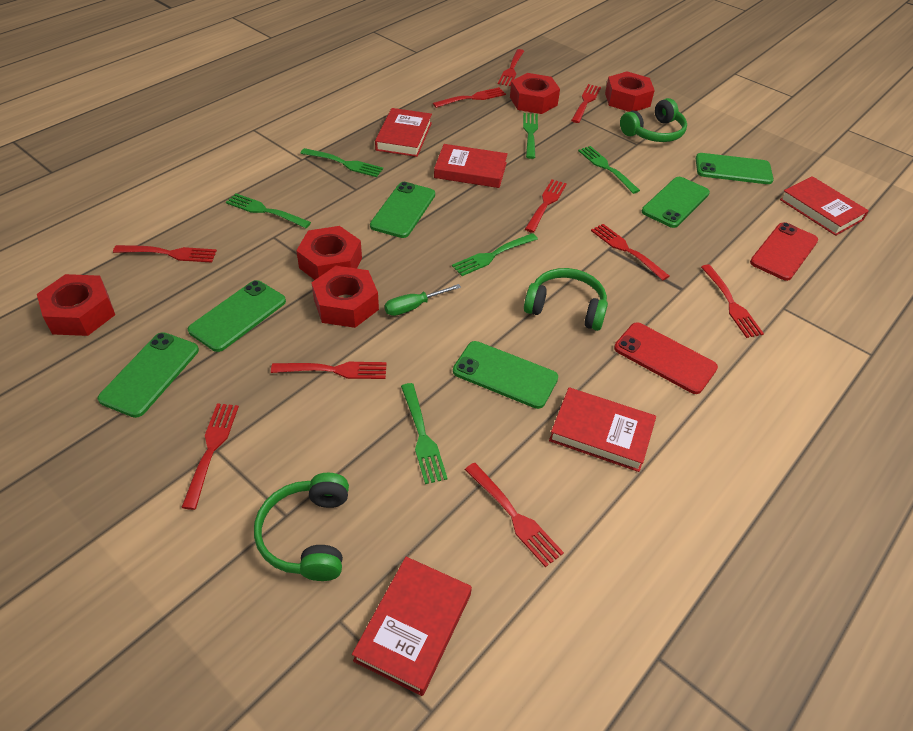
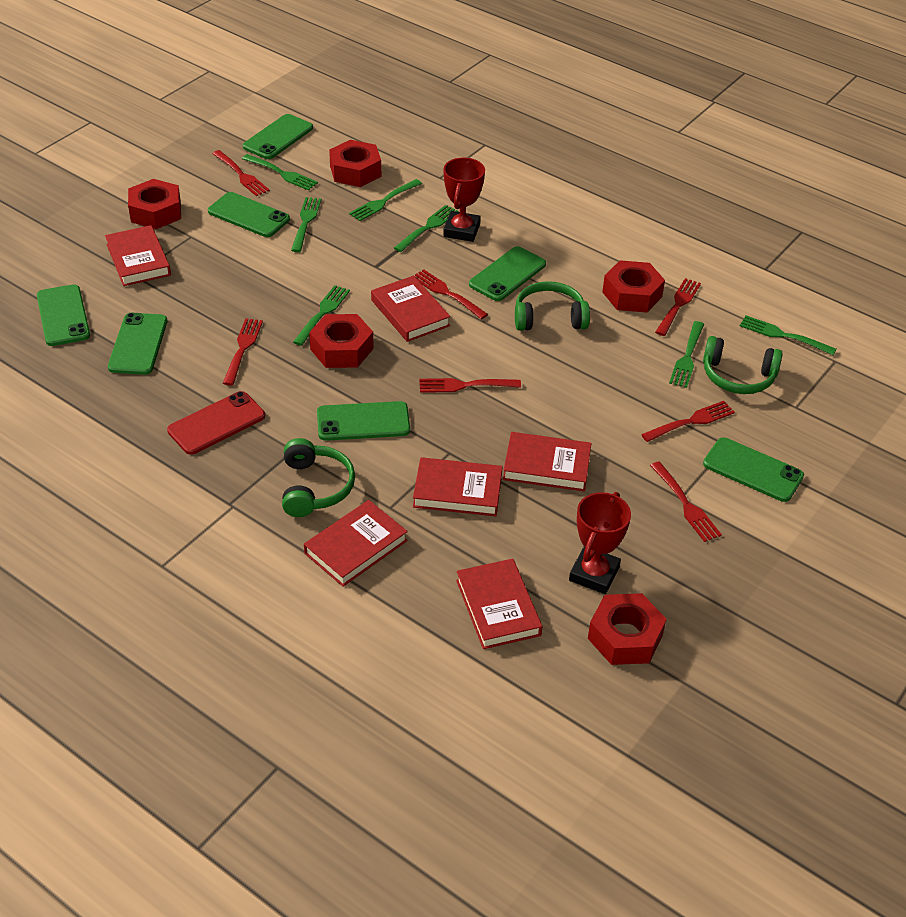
green fork: [226,193,311,228] [300,148,383,177] [401,383,448,484] [452,233,538,276] [523,113,538,159] [578,146,640,194] = 6 -> [242,154,318,191] [291,197,321,252] [293,285,350,346] [349,179,422,221] [394,205,458,252] [669,321,704,388] [740,315,836,355] = 7
green phone: [98,332,199,418] [188,280,286,352] [370,182,435,238] [453,341,558,409] [642,177,710,228] [696,153,773,184] = 6 -> [37,284,90,346] [108,313,167,375] [208,192,290,237] [243,114,313,159] [317,401,410,441] [469,246,546,301] [703,437,804,502] = 7
green screwdriver: [385,284,461,316] = 1 -> none = 0
red book: [352,557,472,696] [375,108,432,157] [434,144,508,188] [549,387,656,472] [780,176,869,236] = 5 -> [105,225,171,286] [304,500,408,587] [371,276,451,342] [413,457,503,516] [456,559,543,649] [503,432,592,491] = 6
red fork: [113,245,217,263] [181,403,239,510] [271,362,387,379] [433,87,506,108] [465,463,564,567] [498,49,524,86] [525,179,567,233] [571,84,601,123] [591,224,669,281] [701,265,764,338] = 10 -> [212,150,270,196] [223,318,263,386] [413,269,488,319] [419,378,521,393] [641,401,735,442] [650,462,722,542] [655,278,701,336] = 7
red phone: [614,322,718,394] [750,222,818,281] = 2 -> [167,391,265,455] = 1
red trophy: none = 0 -> [443,158,485,242] [569,492,631,594] = 2

